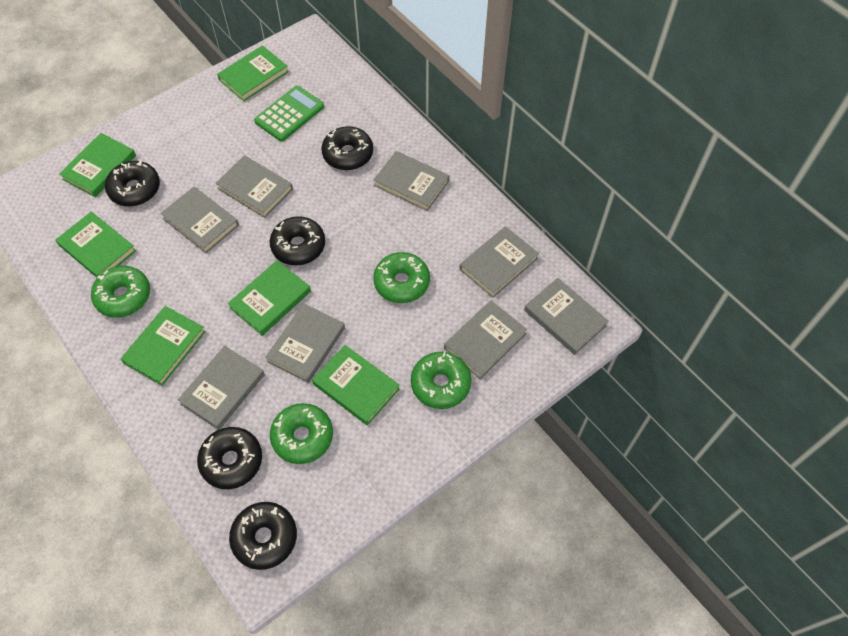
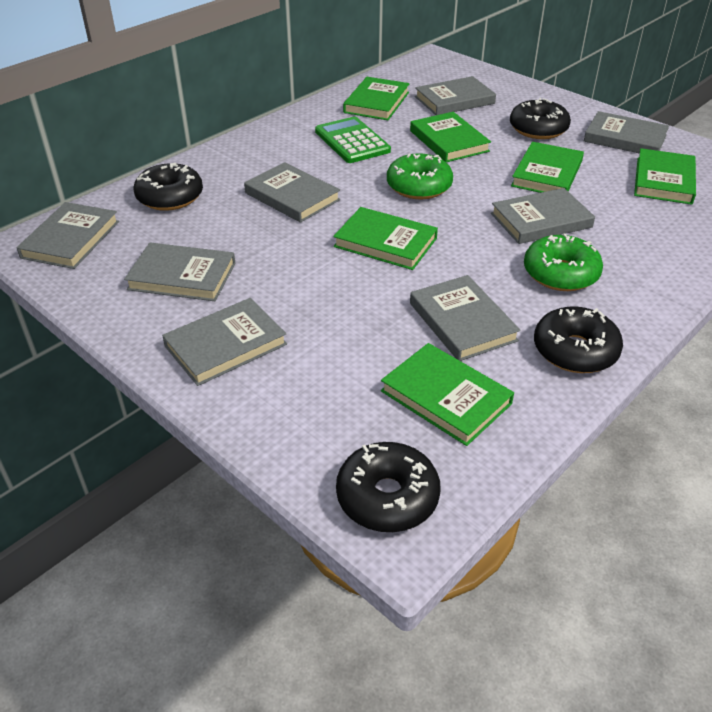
black donut: [105,161,160,206] [197,427,262,489] [229,502,297,570] [270,216,325,265] [322,126,373,170] = 5 -> [134,163,203,211] [336,442,441,532] [510,98,571,139] [534,306,623,373] = 4
green donut: [91,266,150,318] [270,403,333,464] [373,252,430,303] [411,352,472,409] = 4 -> [387,153,453,199] [524,233,603,291] = 2

